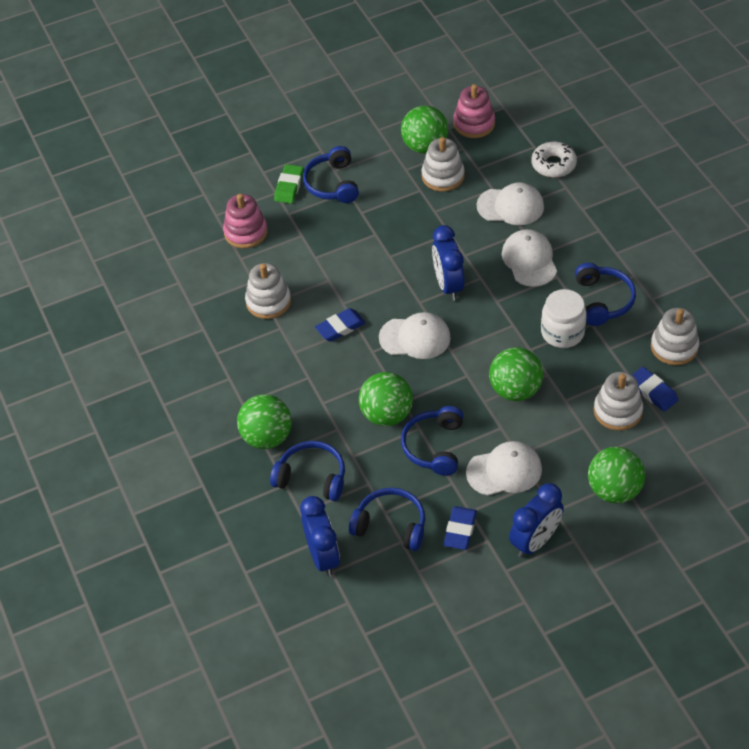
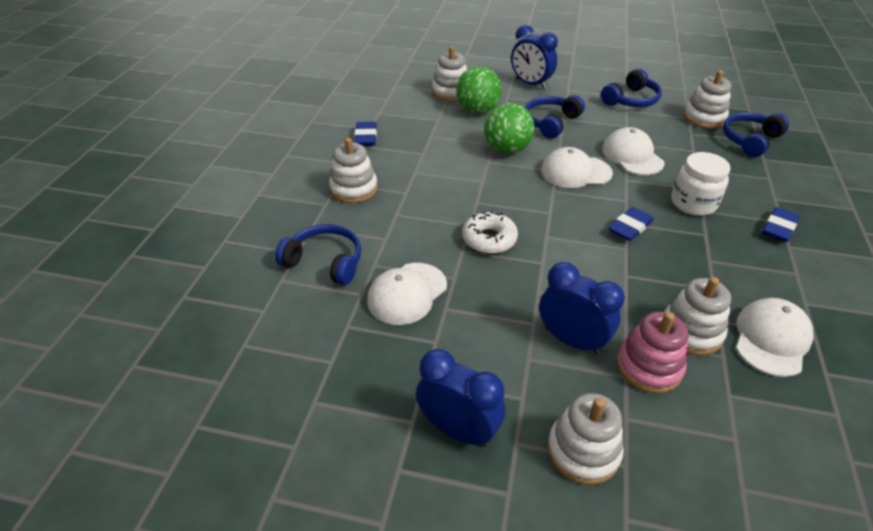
blue headphones: [270,441,345,501] [303,146,359,203] [349,488,425,551] [401,406,464,476] [575,263,636,326] = 5 -> [275,224,361,285] [525,95,585,139] [601,69,662,107] [723,112,789,157] = 4
green ball: [237,394,292,449] [359,372,413,426] [401,106,448,153] [489,347,543,401] [588,447,645,504] = 5 -> [456,66,502,114] [484,103,535,154] = 2
green eraser: [274,164,304,204] = 1 -> none = 0
pink stacking toy: [223,194,268,249] [453,84,495,138] = 2 -> [617,312,688,393] = 1
white stacking toy: [245,263,291,319] [421,137,465,192] [594,372,643,431] [651,308,699,365] = 4 -> [329,138,378,203] [432,46,467,101] [547,393,624,485] [664,277,731,355] [684,70,731,128] = 5

